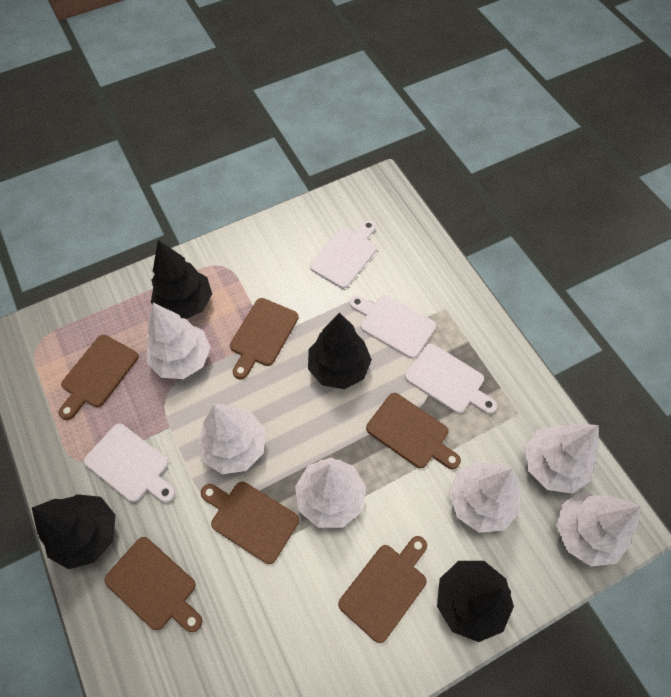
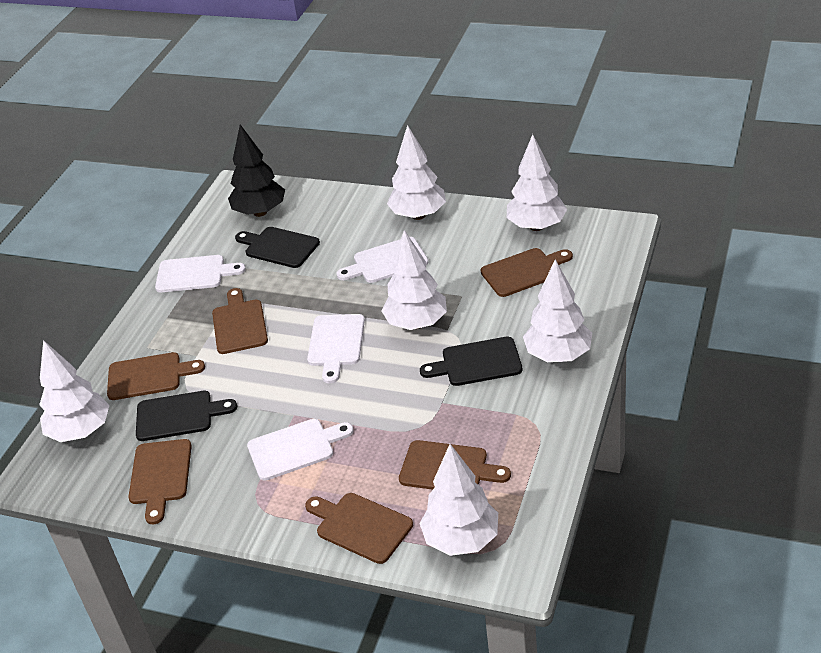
black cutting board: none = 0 -> [136,391,237,441] [235,227,320,268] [420,337,523,386] = 3
black tree: [32,494,116,569] [151,240,212,319] [308,313,372,389] [437,561,514,642] = 4 -> [228,125,285,217] = 1

